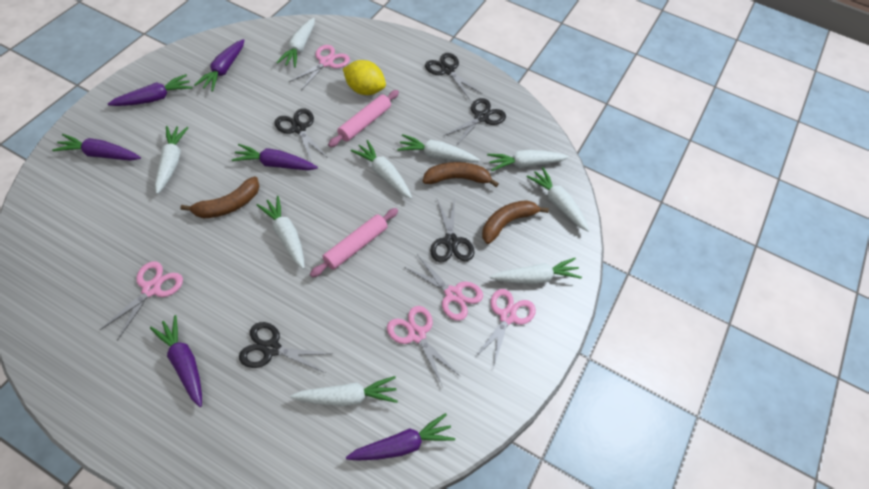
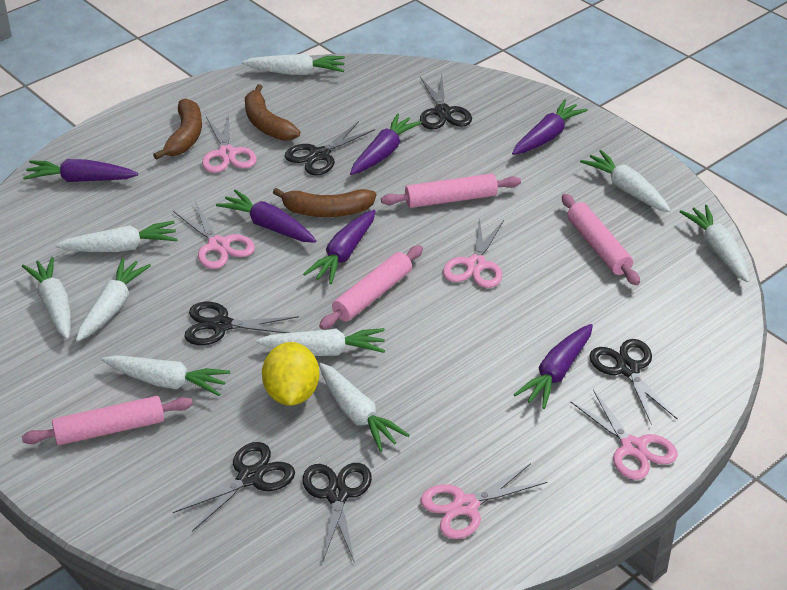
black scissors: [239,322,333,373] [274,108,329,163] [425,53,482,100] [430,198,475,262] [444,98,506,146] = 5 -> [173,442,295,532] [184,302,299,345] [285,121,375,175] [303,463,372,561] [420,74,472,130] [589,339,678,425] = 6
pink rolling pin: [310,208,398,277] [328,90,399,147] = 2 -> [22,396,193,445] [319,245,423,329] [381,174,521,208] [562,194,640,285] = 4

